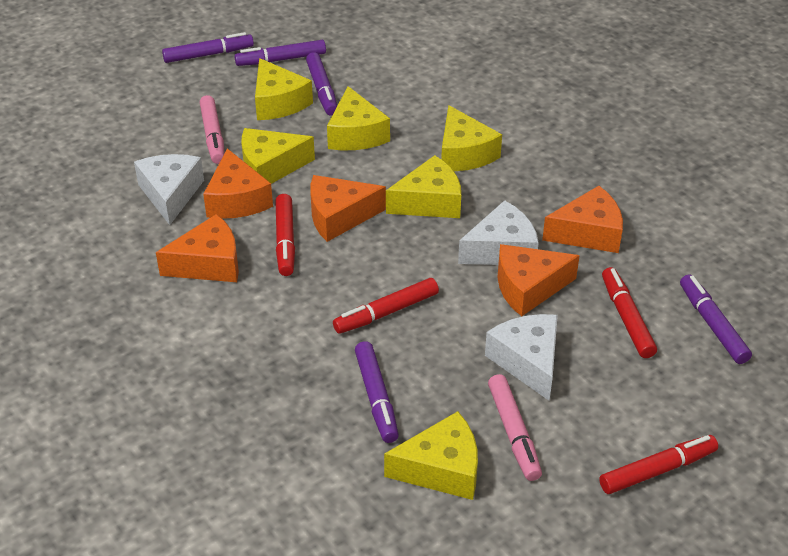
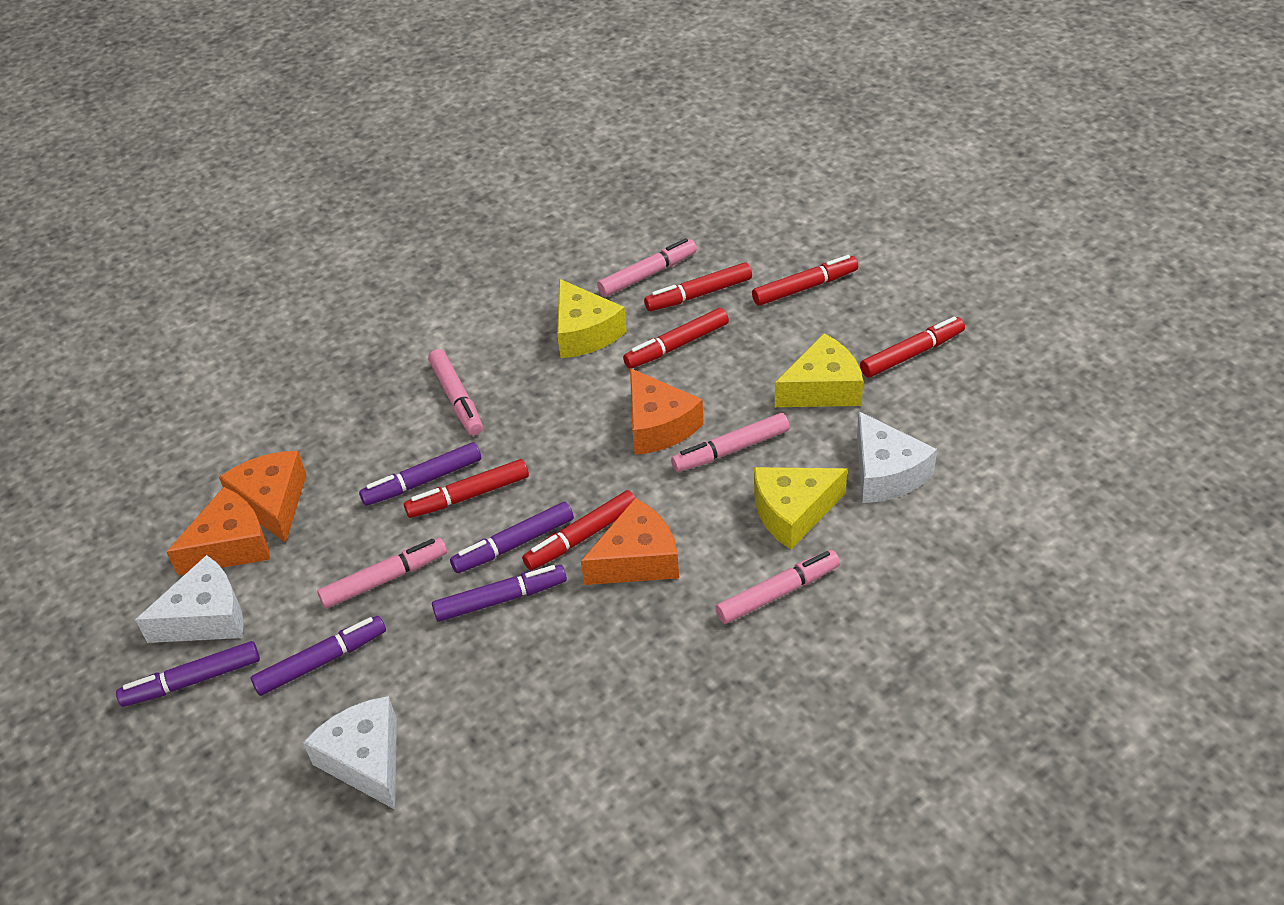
orange cheese: [156,214,239,282] [203,148,273,219] [310,175,386,242] [497,244,580,317] [542,186,623,253] = 5 -> [167,487,270,575] [219,451,306,543] [581,498,679,585] [630,368,704,455] = 4
pink marker: [200,95,225,164] [488,374,542,481] = 2 -> [317,538,447,609] [428,349,483,436] [597,238,697,297] [671,413,790,472] [715,550,840,624] = 5
red marker: [276,194,295,276] [333,278,439,334] [599,435,718,494] [602,267,657,358] = 4 -> [404,459,529,518] [522,490,636,570] [623,308,729,369] [644,262,752,311] [752,255,858,306] [860,316,965,378] = 6
yellow cheese: [242,128,315,184] [255,58,313,120] [327,86,390,150] [384,411,478,500] [386,155,461,218] [441,105,502,171] = 6 -> [557,279,627,358] [754,467,847,550] [775,333,863,407] = 3

